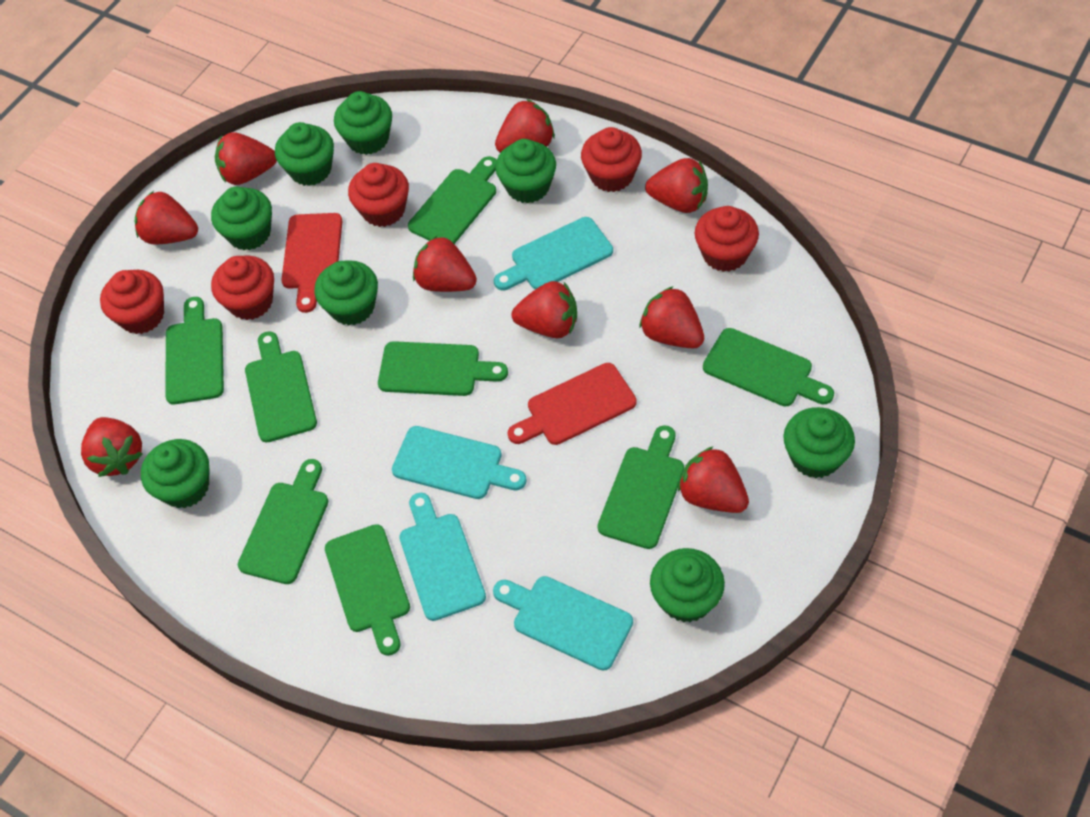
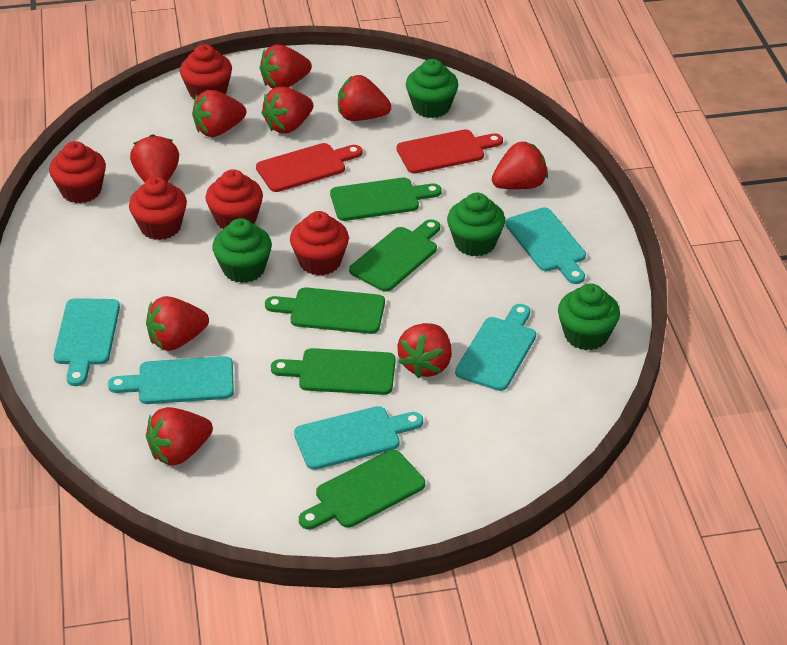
green cupcake: [141,439,210,508] [211,187,272,250] [275,122,334,186] [314,260,378,326] [334,91,392,155] [495,139,556,204] [650,548,725,623] [783,407,855,478] = 8 -> [212,218,272,283] [406,59,458,118] [447,193,505,256] [558,284,620,350] = 4
green cutting board: [165,297,224,404] [238,459,328,584] [245,331,317,443] [325,524,410,656] [378,341,508,396] [408,156,497,244] [597,425,684,549] [703,328,834,406] = 8 -> [265,287,385,334] [271,348,395,395] [299,449,425,529] [330,177,442,221] [349,219,440,292] = 5
turquoise cutting board: [392,426,527,499] [399,493,486,621] [493,576,633,671] [494,217,613,290] = 4 -> [54,298,120,386] [108,356,234,404] [294,406,423,470] [455,304,536,391] [505,208,586,284] = 5

